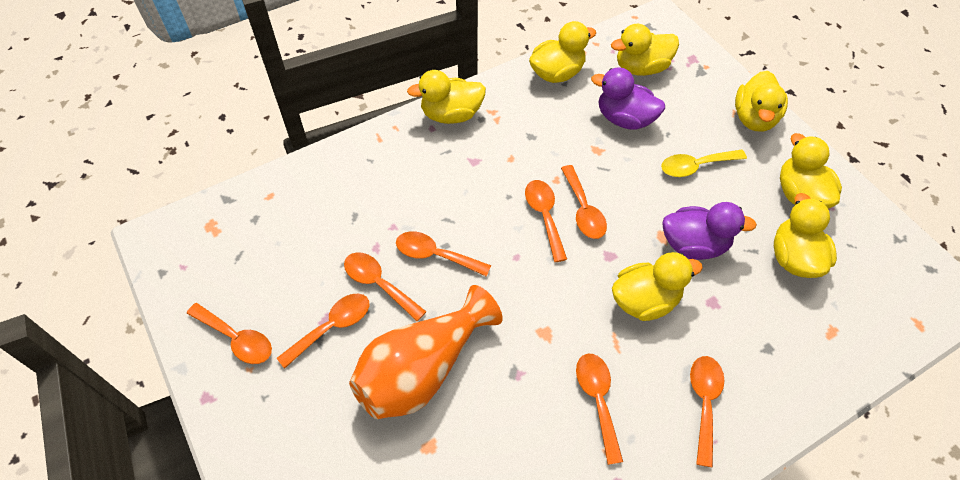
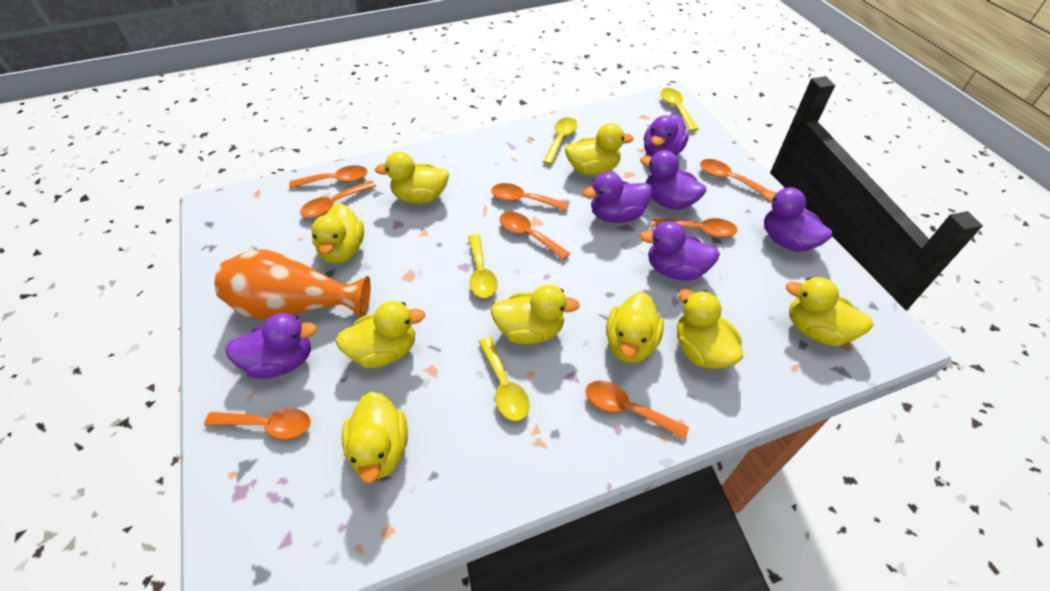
purple duck: [591,68,665,130] [663,202,757,260] = 2 -> [225,313,317,379] [583,172,652,223] [640,150,706,210] [640,221,720,281] [644,114,689,157] [763,187,832,252] = 6
yellow duck: [407,70,486,124] [529,21,596,83] [611,24,679,76] [612,252,703,321] [735,71,788,131] [774,193,837,278] [780,133,842,209] = 7 -> [311,203,364,263] [336,301,425,368] [342,392,408,484] [375,152,449,204] [491,285,580,344] [565,123,634,175] [606,292,664,363] [677,289,743,369] [786,277,873,346] = 9
yellow spoon: [661,150,747,177] = 1 -> [468,234,498,298] [479,337,529,421] [543,117,577,165] [660,88,699,131] = 4

